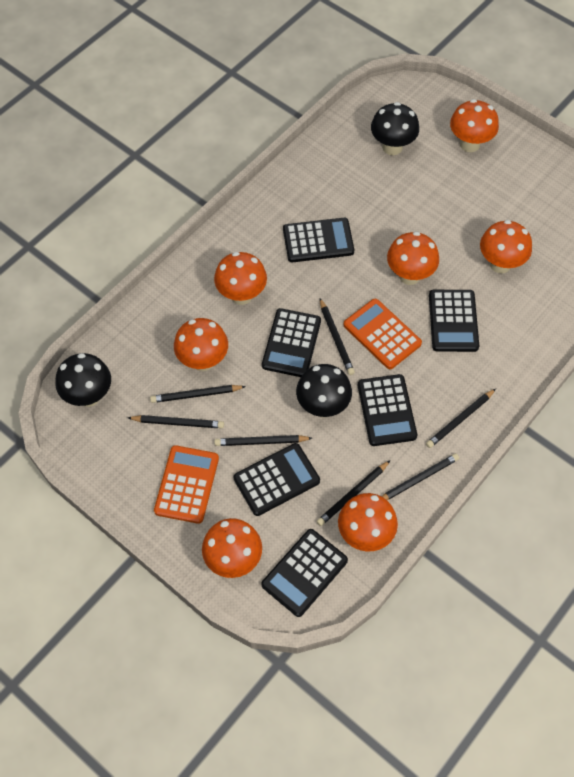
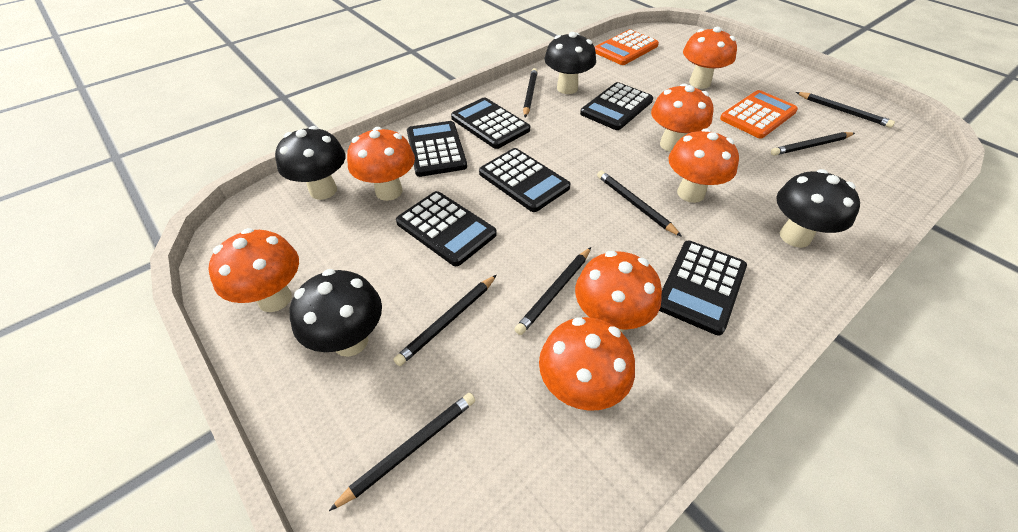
black mushroom: [55,353,111,407] [296,364,352,417] [371,102,419,155] = 3 -> [275,126,345,200] [290,269,382,357] [545,32,596,94] [776,169,860,248] = 4

